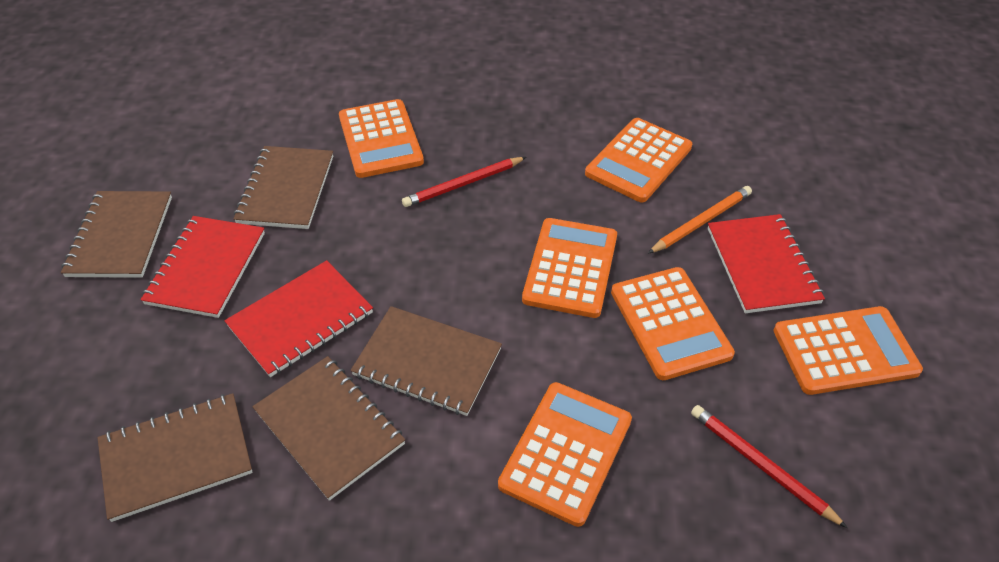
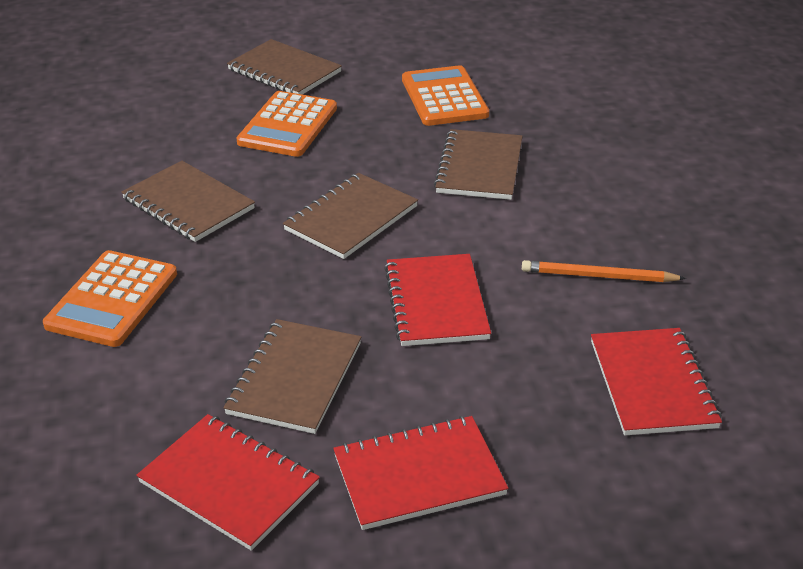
orange calculator: [339,99,424,178] [498,382,632,527] [522,218,617,318] [585,118,692,202] [611,267,735,380] [774,306,923,395] = 6 -> [43,250,177,347] [236,91,337,157] [402,65,489,126] = 3
red notebook: [141,216,265,318] [224,260,373,377] [708,214,825,313] = 3 -> [136,414,320,551] [333,416,509,530] [384,254,491,346] [591,328,722,435] = 4
red pencil: [402,157,526,207] [691,405,848,528] = 2 -> none = 0

